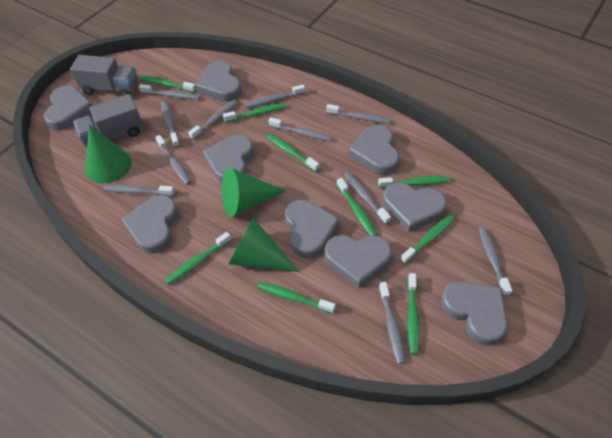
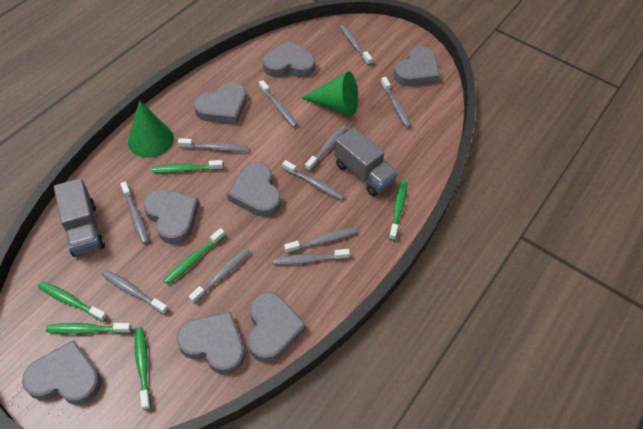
green cone: [85,125,132,183] [222,167,286,217] [228,218,299,272] = 3 -> [128,100,174,158] [301,72,358,116] = 2
green toothbrush: [140,75,196,93] [164,232,231,285] [223,103,286,123] [257,282,335,314] [267,134,319,172] [337,178,377,236] [378,176,449,188] [400,215,454,264] [407,273,420,354] = 9 -> [38,281,107,322] [46,323,131,334] [134,327,151,410] [152,160,223,173] [163,228,225,285] [389,180,407,241] = 6
grey heart: [44,85,92,131] [121,195,178,254] [195,61,242,102] [203,134,254,183] [285,200,339,259] [325,235,392,289] [349,125,399,175] [383,183,446,232] [441,281,507,346] = 9 -> [22,340,101,405] [143,189,199,244] [177,311,245,375] [194,82,247,124] [227,162,281,217] [248,292,306,363] [263,40,315,77] [394,46,440,86] = 8

